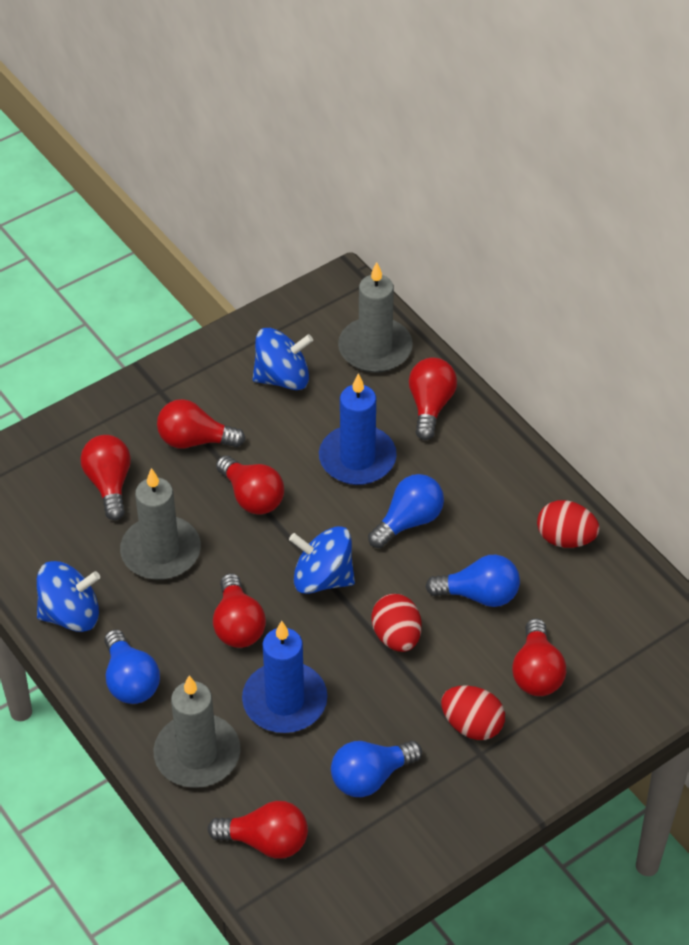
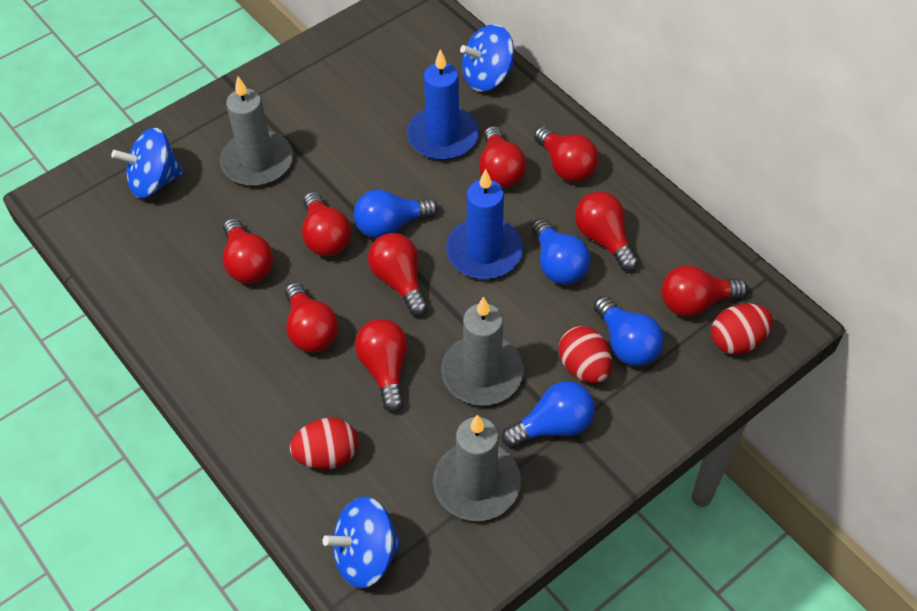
red light bulb: [80,435,131,520] [157,399,245,449] [208,801,308,859] [213,573,266,648] [216,455,284,515] [409,358,457,440] [512,618,566,696] = 7 -> [223,218,273,283] [285,282,339,353] [302,192,351,256] [355,319,408,412] [368,233,428,316] [479,126,526,188] [534,126,599,182] [575,191,639,271] [661,265,748,317] = 9

